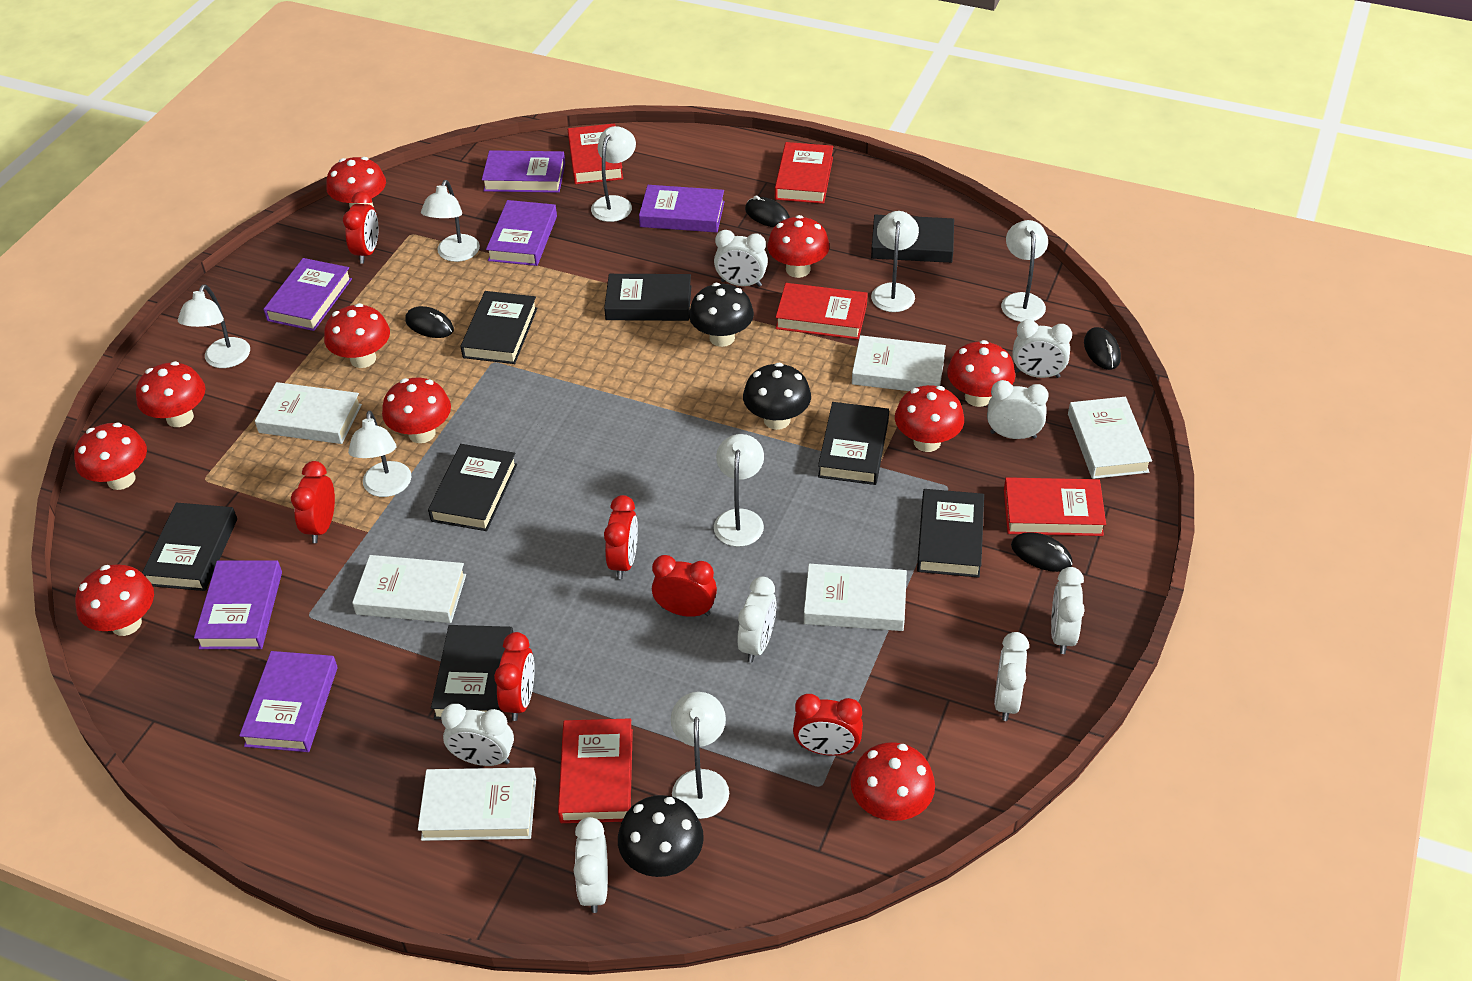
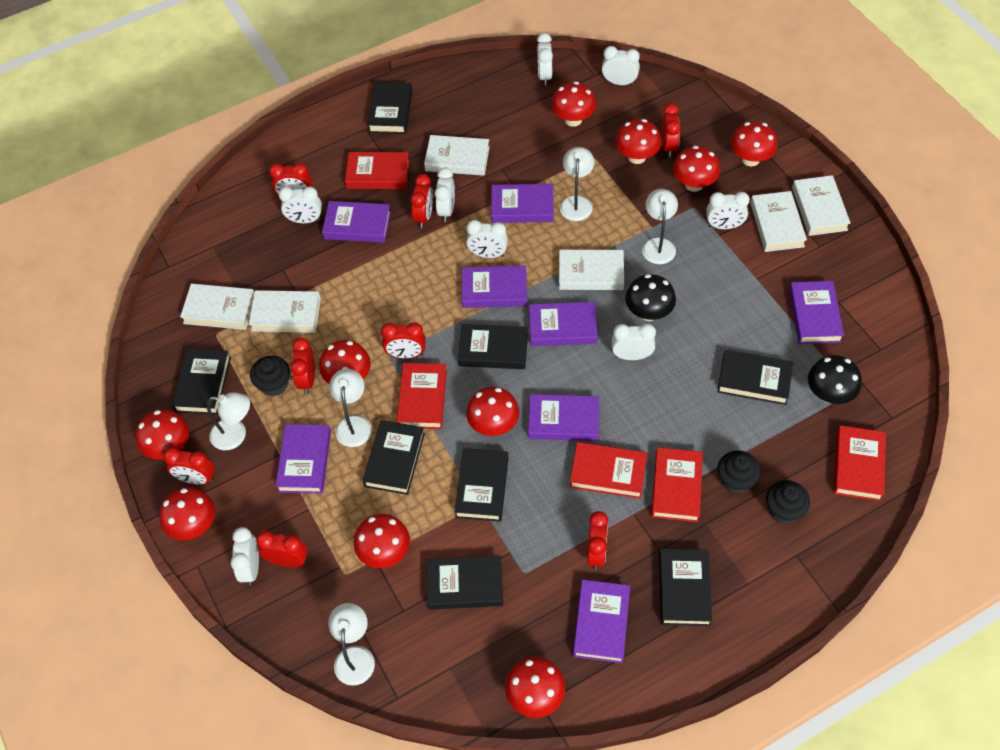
black cupcake: none = 0 -> [250,356,290,396] [717,450,761,494] [766,480,810,524] = 3
black mouse: [405,306,454,338] [745,196,790,227] [1011,532,1073,572] [1084,327,1121,370] = 4 -> none = 0
black mushroom: [618,795,704,877] [689,283,754,347] [743,363,811,430] = 3 -> [625,274,676,321] [808,355,862,404] = 2
purple book: [194,560,282,649] [239,651,338,752] [263,258,352,331] [482,150,565,193] [486,200,557,266] [639,185,725,233] = 6 -> [275,424,331,494] [322,201,391,243] [462,265,527,308] [491,184,554,223] [528,394,599,441] [529,302,598,346] [573,580,630,663] [789,281,844,344] = 8
red clock: [291,461,335,543] [343,192,379,264] [494,632,535,721] [604,495,638,579] [652,555,717,617] [793,694,863,756] = 6 -> [163,447,215,485] [256,531,308,568] [269,163,312,196] [290,338,315,394] [381,322,426,359] [410,174,433,228] [587,511,608,570] [661,103,681,157] = 8
white lamp: [178,284,250,368] [348,411,412,497] [421,180,480,262] [591,126,636,222] [671,692,729,819] [714,434,764,547] [871,211,919,312] [1001,220,1048,322] = 8 -> [207,392,250,450] [328,603,375,686] [329,369,372,447] [560,147,594,221] [642,189,678,264] = 5

